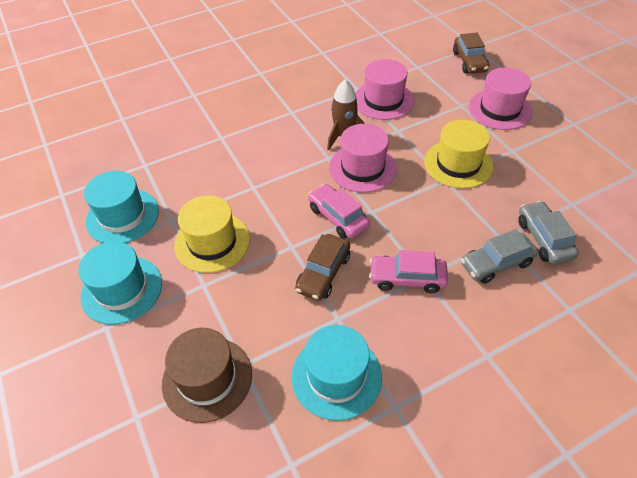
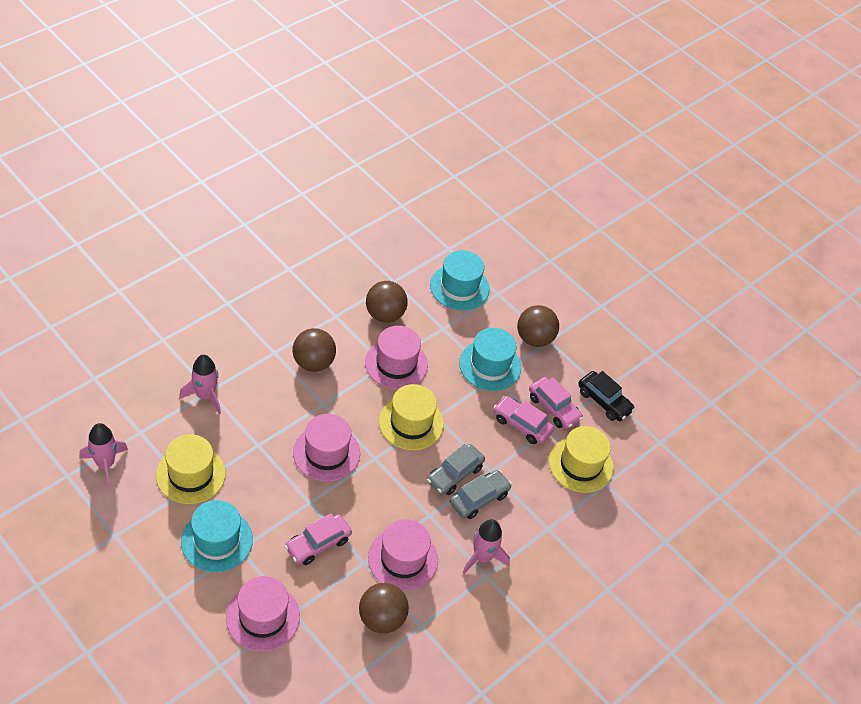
black car: none = 0 -> [578,371,635,421] = 1
brown ball: none = 0 -> [292,328,336,372] [359,583,409,634] [366,281,408,323] [517,305,559,347] = 4
brown car: [295,234,350,301] [453,33,489,74] = 2 -> none = 0
brown hat: [162,328,252,423] = 1 -> none = 0
brown rocket: [327,79,365,150] = 1 -> none = 0
pink car: [308,184,370,239] [369,250,448,293] = 2 -> [284,514,352,565] [493,396,554,444] [529,377,583,429] = 3
pink hat: [329,124,397,193] [355,59,414,120] [469,68,532,130] = 3 -> [226,576,300,651] [293,414,360,482] [365,326,428,389] [368,519,438,591] = 4
pink rocket: none = 0 -> [79,423,128,487] [179,355,221,414] [463,519,510,574] = 3
yellow hat: [174,195,250,273] [424,120,493,189] = 2 -> [156,434,226,504] [379,384,444,450] [549,426,614,493] = 3

